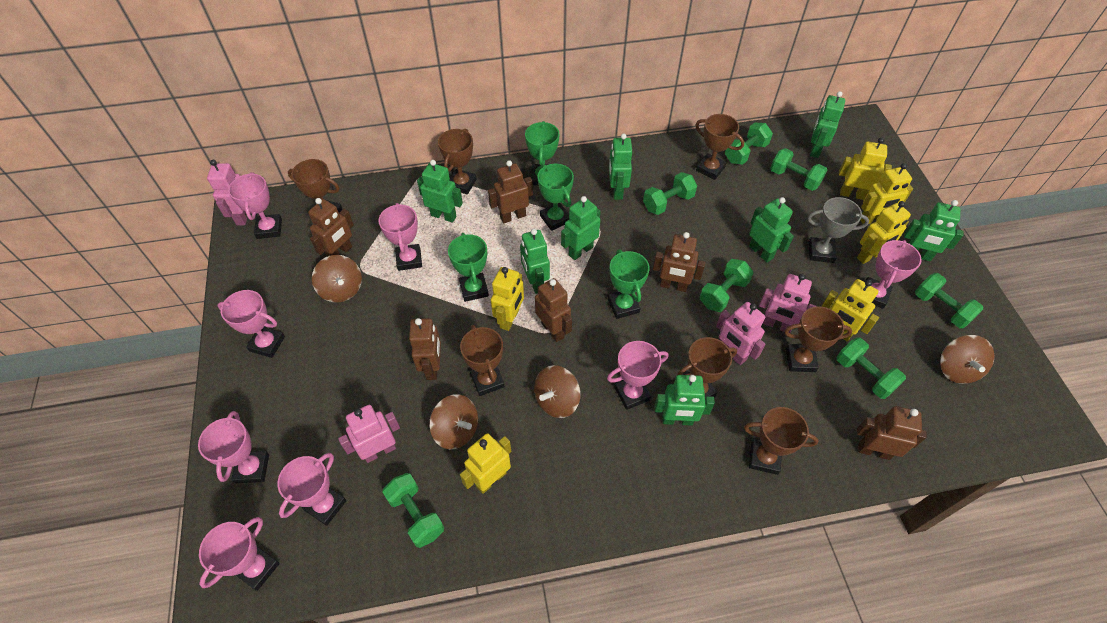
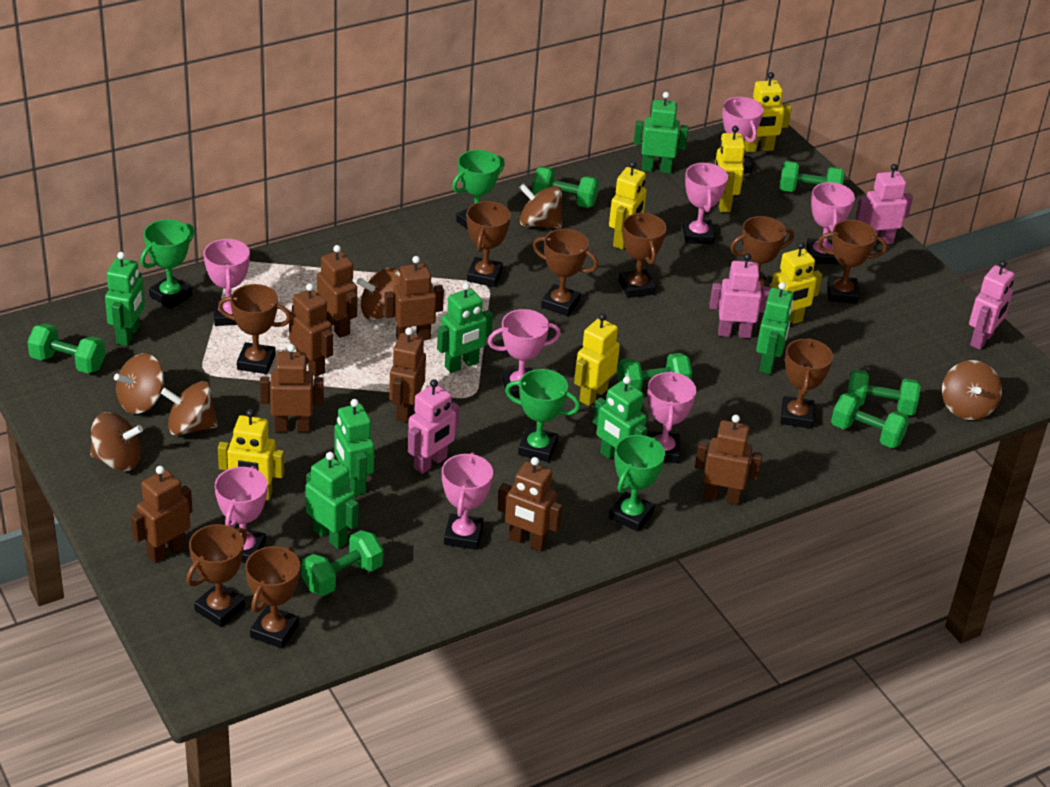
brown robot: [308,198,354,257] [409,318,441,380] [488,160,533,223] [535,278,572,342] [653,232,705,292] [857,406,927,460] = 6 -> [131,466,193,563] [260,344,324,432] [289,283,333,377] [317,245,357,338] [384,256,444,340] [389,327,426,422] [498,457,562,551] [695,415,762,505] = 8
brown spinning top: [312,255,362,303] [429,394,478,449] [534,365,581,418] [940,335,995,384] = 4 -> [90,412,143,471] [114,353,164,414] [161,381,218,436] [357,267,400,320] [519,183,562,229] [942,360,1002,420] = 6
brown trophy: [288,159,343,213] [438,129,476,194] [460,325,505,396] [677,337,737,398] [695,114,744,180] [744,407,819,475] [784,306,852,372] = 7 -> [186,524,247,627] [218,284,291,374] [245,546,300,649] [467,201,511,287] [533,229,598,316] [619,213,667,298] [730,216,794,291] [780,338,833,428] [817,220,887,304] = 9
green robot: [417,160,463,223] [520,229,550,294] [561,196,601,260] [609,133,632,200] [654,375,715,426] [749,197,794,262] [810,91,845,158] [904,200,964,261] = 8 -> [105,252,145,346] [306,452,359,549] [334,399,374,496] [437,283,493,373] [593,376,647,459] [633,92,688,174] [756,282,794,374] = 7
grey trophy: [808,197,869,263] = 1 -> none = 0

